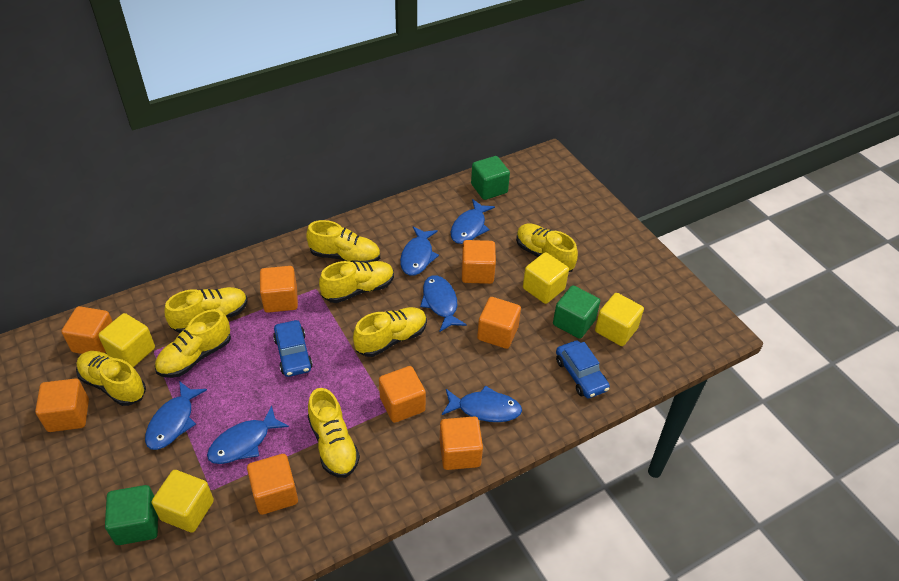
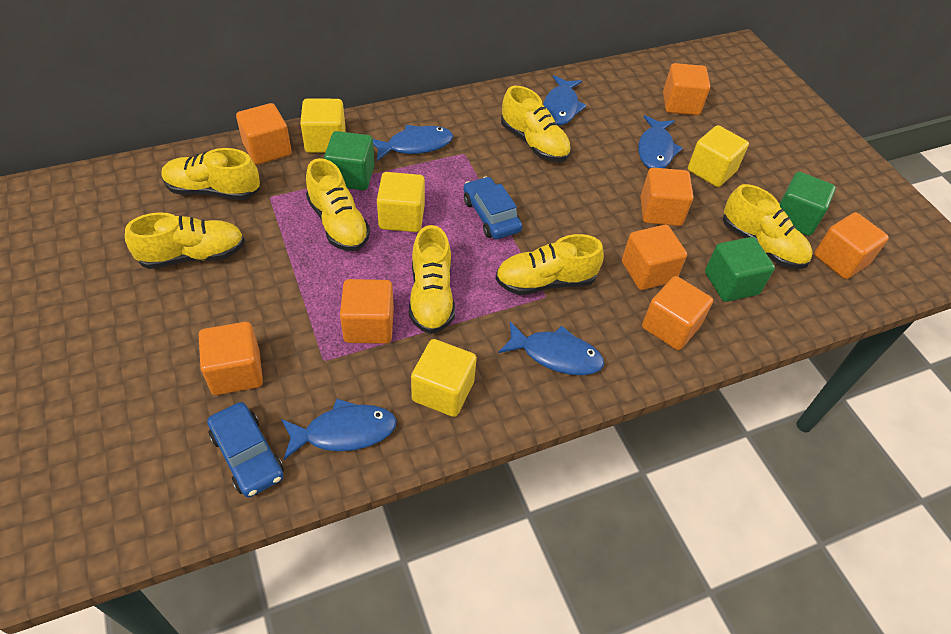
blue fish: [145,381,207,450] [207,405,289,464] [400,226,439,276] [420,275,467,332] [442,385,522,422] [451,199,495,244] = 6 -> [281,399,397,460] [373,125,453,161] [498,321,604,375] [544,75,587,125] [638,115,683,169] = 5
yellow shoe: [76,351,146,406] [155,309,231,378] [164,287,248,333] [306,220,380,263] [308,388,360,478] [319,261,394,303] [353,307,427,357] [516,224,578,272] = 8 -> [125,212,245,269] [162,148,260,200] [306,158,370,251] [409,225,455,334] [495,234,604,295] [501,86,571,162] [723,184,813,269] = 7

